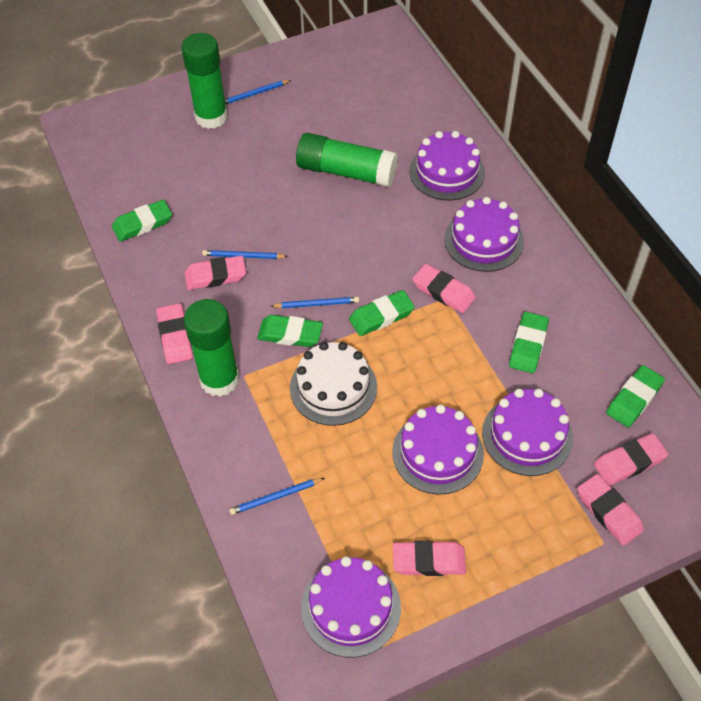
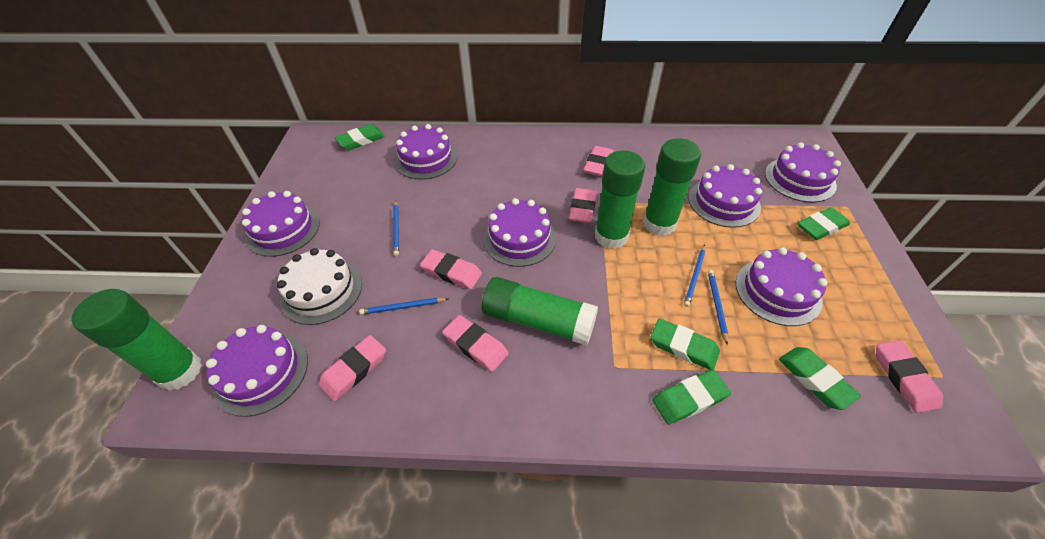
green glue stick: [181,33,228,129] [184,299,240,397] [296,133,398,187] = 3 -> [71,289,202,391] [482,277,598,346] [595,151,645,249] [643,138,701,236] = 4
purple cake: [301,556,401,658] [392,405,484,495] [410,131,485,200] [444,197,524,272] [482,389,573,476] = 5 -> [206,325,308,417] [242,191,320,257] [395,124,457,180] [483,198,556,267] [688,164,762,228] [736,247,828,326] [765,142,841,202] = 7

